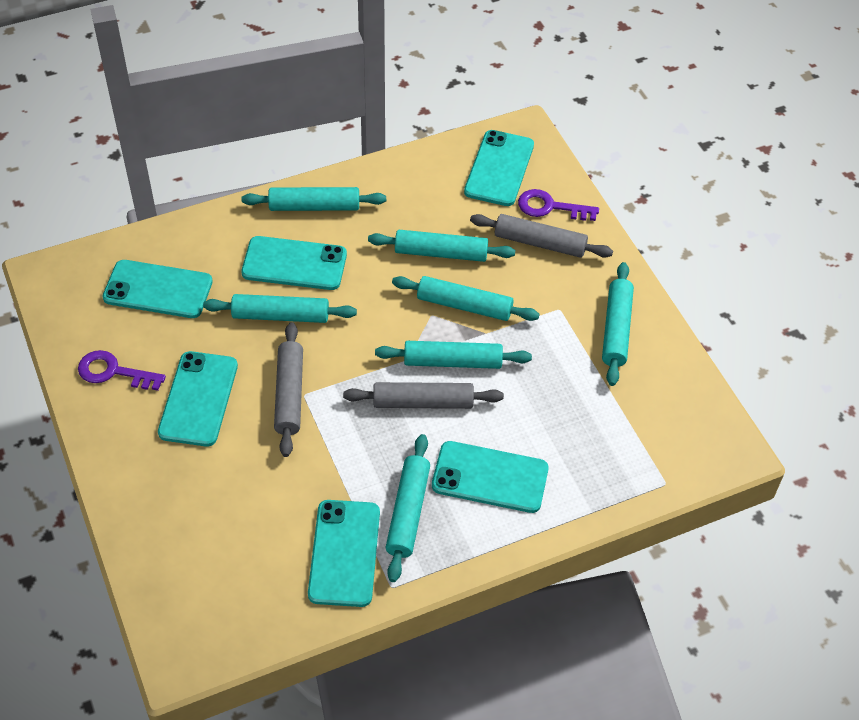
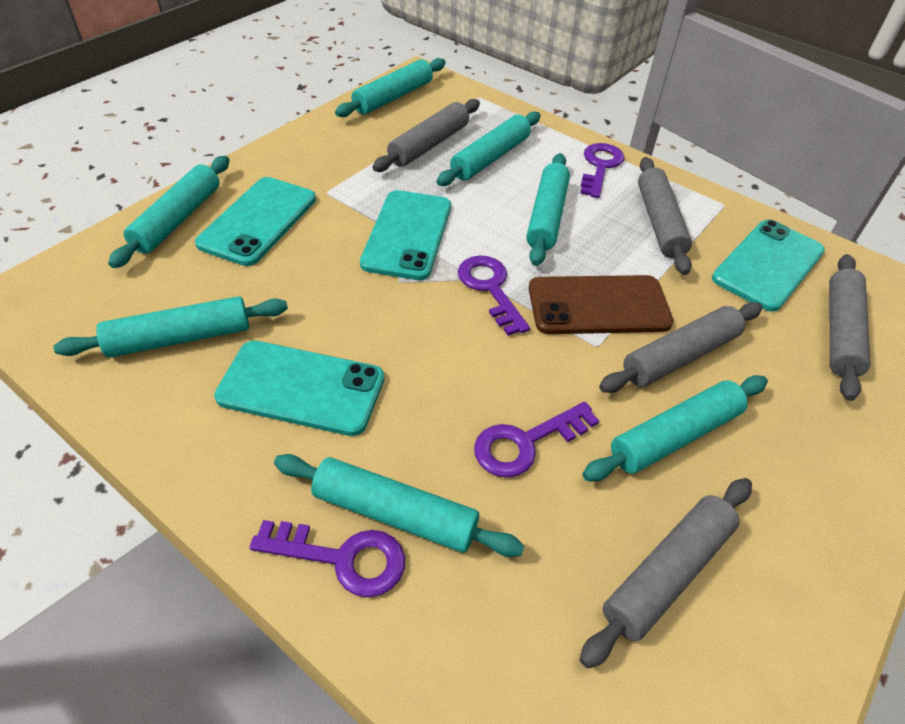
brown phone: none = 0 -> [529,275,673,334] = 1
grey rolling pin: [274,322,303,457] [343,382,504,409] [470,214,613,258] = 3 -> [372,99,480,172] [580,478,752,668] [599,302,763,393] [638,157,692,275] [829,254,871,401] = 5
purple key: [78,350,166,391] [518,189,599,221] = 2 -> [249,520,405,597] [458,255,530,336] [474,402,599,478] [580,143,625,198] = 4
turquoise phone: [102,260,213,318] [158,351,238,446] [241,236,347,290] [308,500,380,607] [432,441,549,513] [464,130,534,206] = 6 -> [195,177,316,266] [214,340,384,436] [360,190,451,280] [712,220,825,312] = 4

